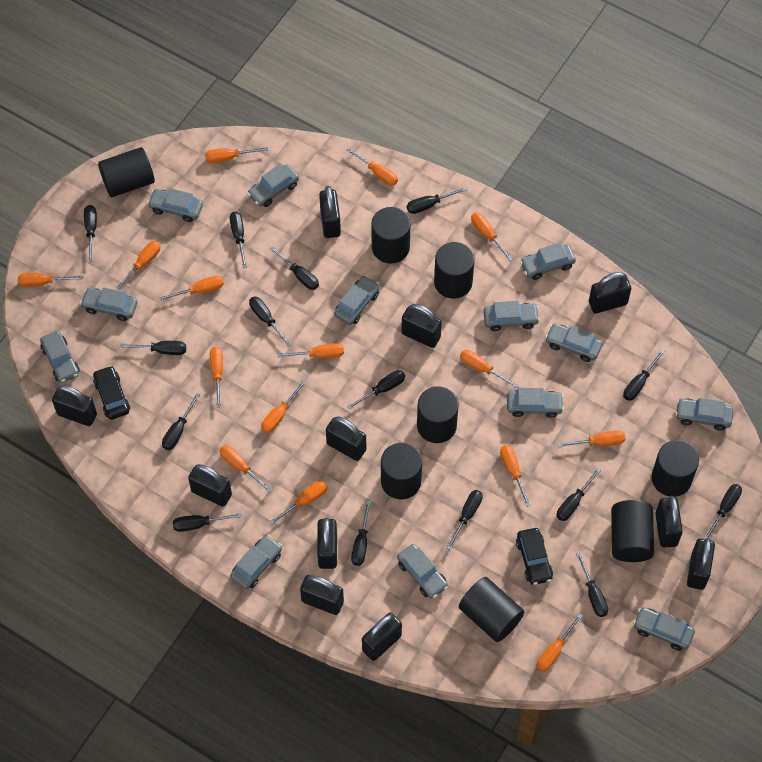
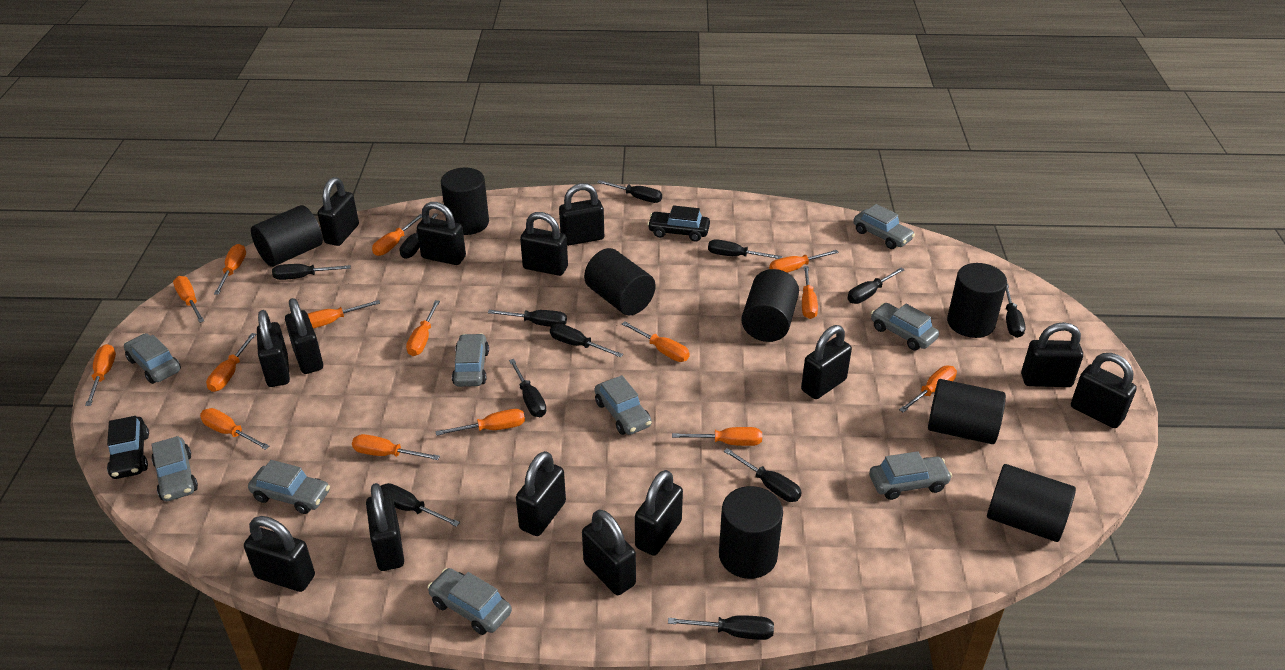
black padlock: [52,385,97,426] [188,464,232,507] [300,575,344,615] [317,517,337,569] [319,186,341,238] [326,416,366,461] [362,613,402,661] [401,304,442,348] [589,272,631,313] [655,496,683,548] [687,538,715,590] = 11 -> [244,516,315,592] [257,310,290,387] [285,298,323,374] [318,177,359,246] [366,483,404,571] [417,202,466,265] [516,451,566,536] [520,212,568,276] [559,183,604,246] [582,509,636,595] [635,470,683,556] [801,325,852,399] [1021,322,1083,387] [1071,353,1137,428] = 14
black screwdriver: [84,205,97,262] [120,341,186,355] [162,393,200,450] [173,513,242,532] [230,212,247,268] [249,296,291,347] [270,246,319,290] [347,370,405,409] [351,501,371,566] [407,187,467,214] [447,490,483,550] [557,468,601,521] [576,552,608,617] [623,350,665,401] [704,484,742,539] = 15 -> [272,264,351,280] [380,483,460,527] [400,213,438,259] [488,310,567,327] [509,359,546,417] [550,323,623,358] [597,180,662,203] [668,615,774,640] [708,239,782,259] [724,448,802,502] [847,268,905,304] [1006,283,1026,338] = 12
grey car: [40,331,80,383] [80,287,137,321] [147,188,203,222] [230,535,282,589] [247,164,299,207] [334,275,380,325] [397,544,448,599] [483,301,540,331] [507,388,564,418] [520,242,576,280] [545,323,603,362] [633,607,695,651] [675,398,733,430] = 13 -> [124,333,181,384] [151,436,198,501] [248,460,330,514] [427,568,512,635] [452,333,489,387] [595,375,652,435] [853,204,915,249] [869,451,952,500] [871,303,939,350] = 9

